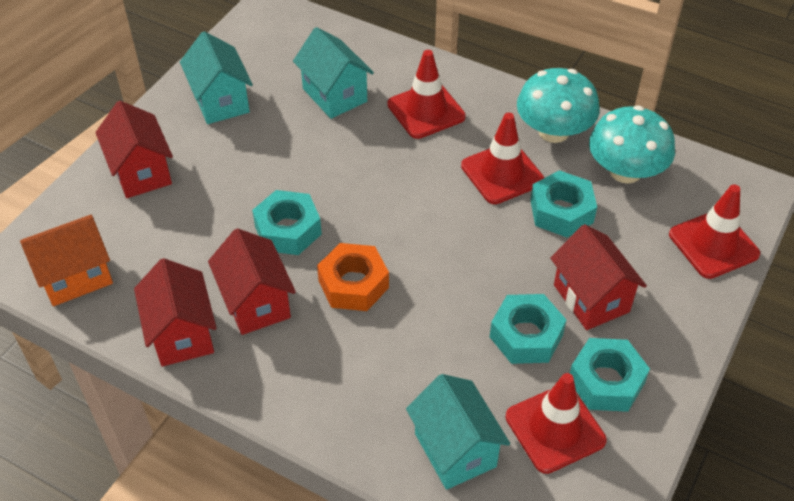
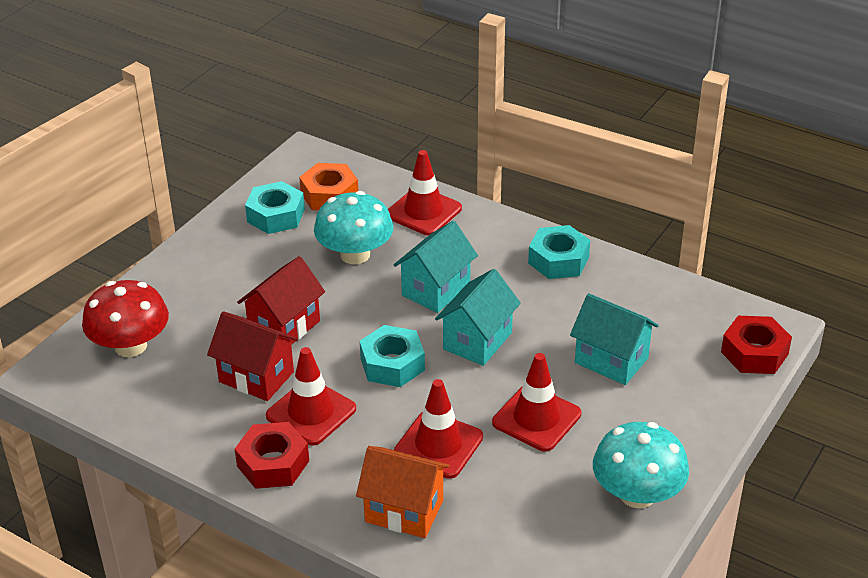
red house: [95,101,173,198] [134,258,217,366] [208,228,296,335] [550,224,647,330] = 4 -> [207,311,298,401] [237,256,325,345] = 2
red mushroom: none = 0 -> [82,280,169,357] = 1
red nut: none = 0 -> [235,422,309,489] [721,316,792,374] = 2
turquoise nut: [252,190,322,255] [490,294,566,364] [530,170,597,238] [570,338,650,412] = 4 -> [245,181,305,234] [360,325,425,387] [528,225,590,279] = 3

